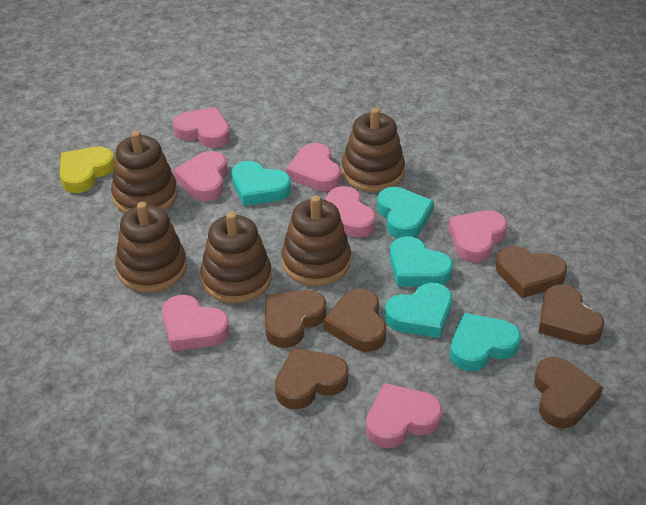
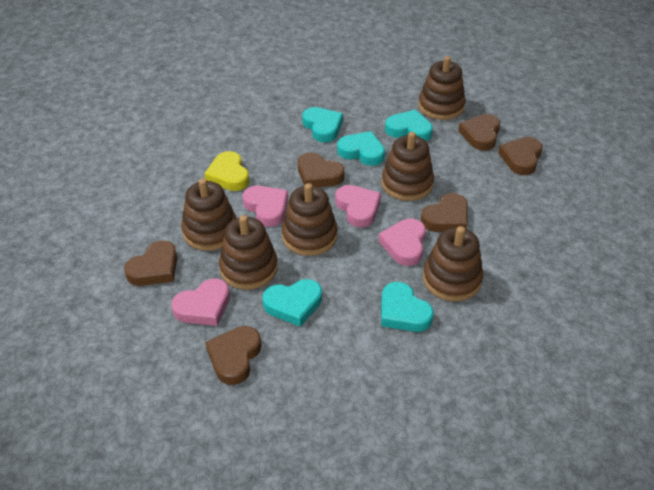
brown stacking toy: [111,131,177,213] [115,202,187,293] [200,212,272,303] [281,195,351,286] [342,108,405,192] = 5 -> [181,178,237,251] [219,215,278,290] [282,183,338,256] [382,132,434,201] [418,56,466,120] [423,226,483,301] = 6
pink heart: [162,295,229,351] [173,107,230,148] [173,151,227,201] [286,143,341,191] [325,186,376,238] [366,383,442,448] [448,210,508,262] = 7 -> [171,279,230,326] [242,186,288,227] [335,185,381,227] [378,219,426,266] = 4

